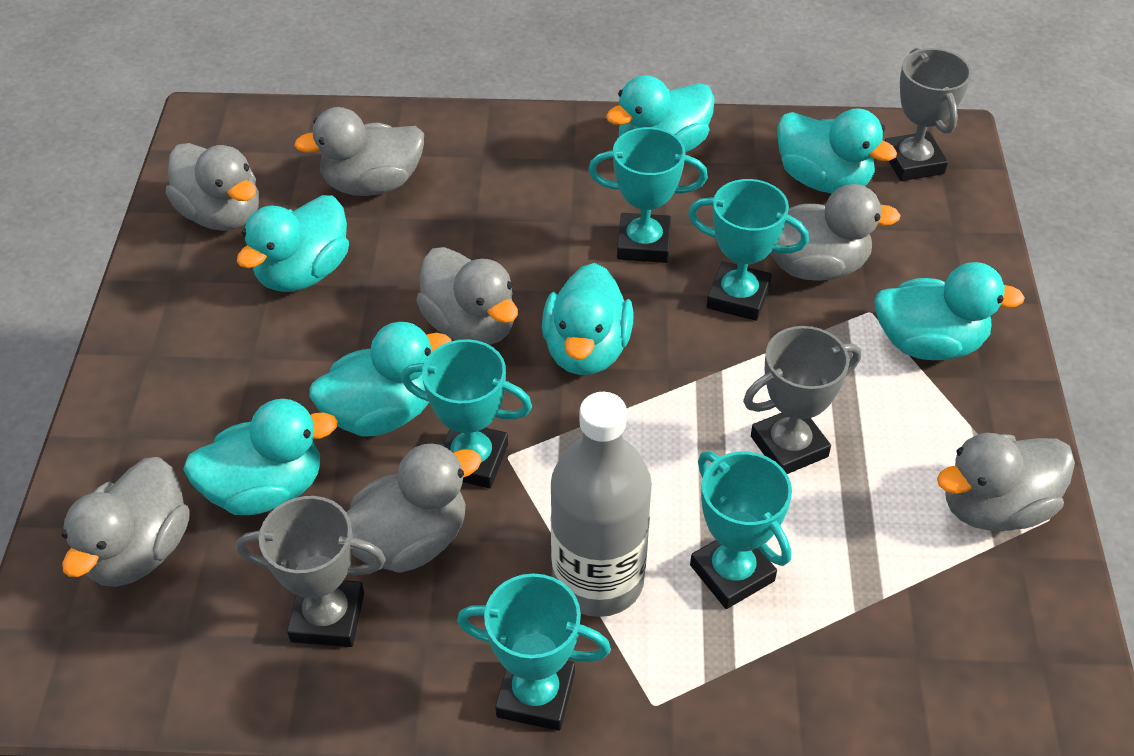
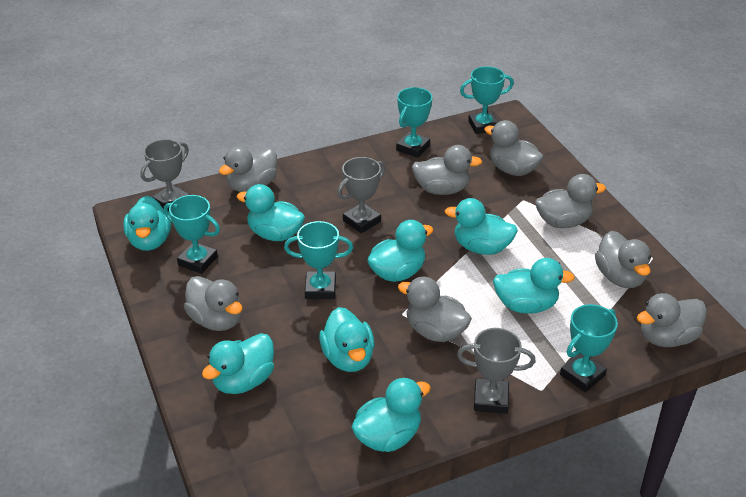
grey bottle: [551,392,652,617] = 1 -> none = 0
grey duck: [62,457,190,587] [166,143,259,231] [294,107,424,196] [346,443,482,573] [416,247,518,345] [770,184,901,281] [937,433,1075,531] = 7 -> [184,276,242,331] [219,146,277,192] [398,277,472,342] [412,145,482,195] [484,120,544,176] [535,174,606,228] [595,231,651,288] [637,293,707,347] = 8
turquoise duck: [183,399,338,515] [237,195,349,292] [309,322,451,436] [542,263,634,375] [606,75,715,152] [777,108,897,194] [874,262,1025,360] = 7 -> [123,196,171,251] [202,333,274,394] [237,184,305,241] [319,307,375,372] [351,378,431,452] [367,220,434,282] [445,198,518,255] [493,258,575,314] = 8

